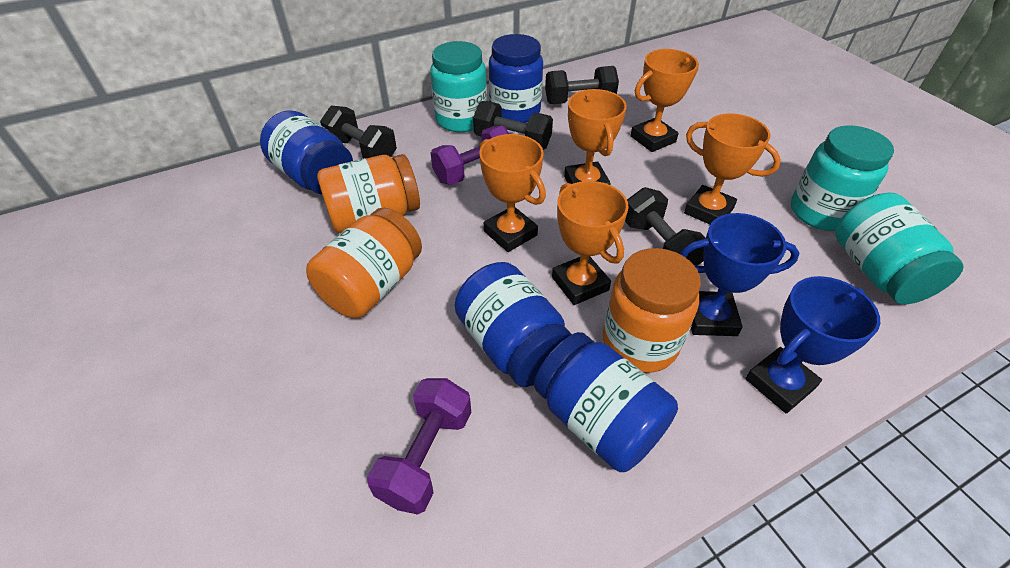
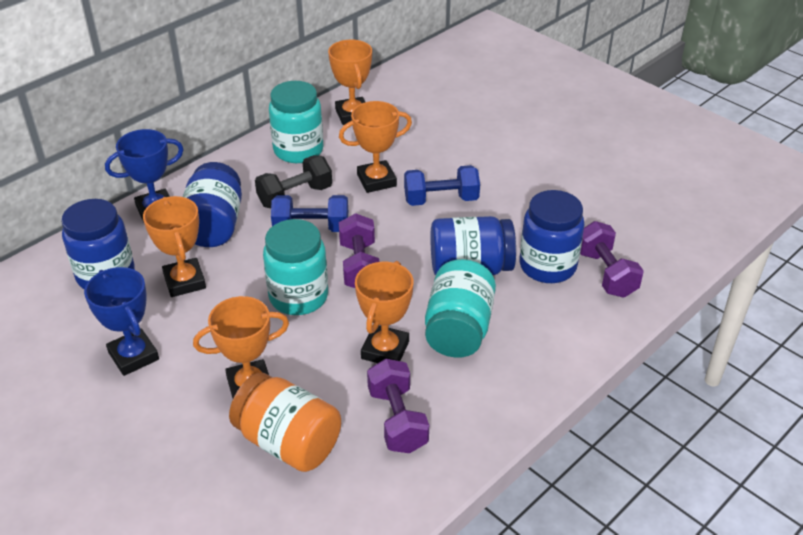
black dumbbell: [320,105,397,159] [473,101,553,150] [545,66,619,104] [625,187,706,266] = 4 -> [255,155,332,208] = 1
blue dumbbell: none = 0 -> [271,195,348,232] [404,165,480,206] = 2
orange jar: [306,208,422,318] [317,154,420,234] [603,248,701,373] = 3 -> [229,373,341,472] = 1
purple dumbbell: [367,378,471,515] [431,126,509,185] = 2 -> [339,213,380,288] [367,359,429,453] [580,221,644,298] = 3

